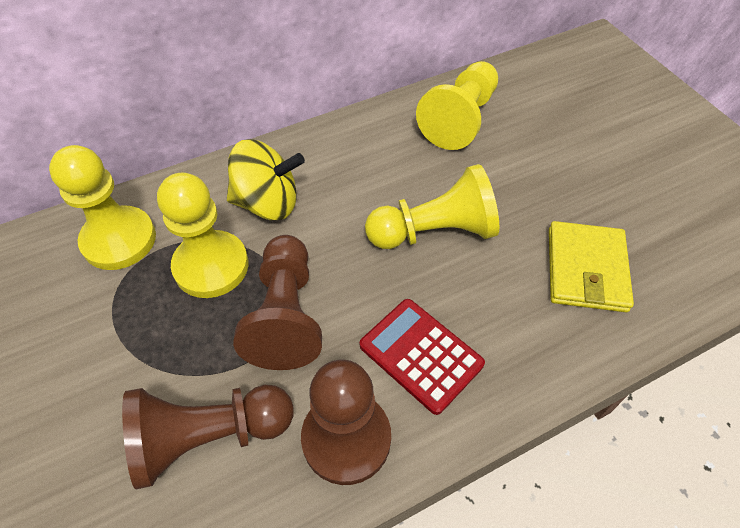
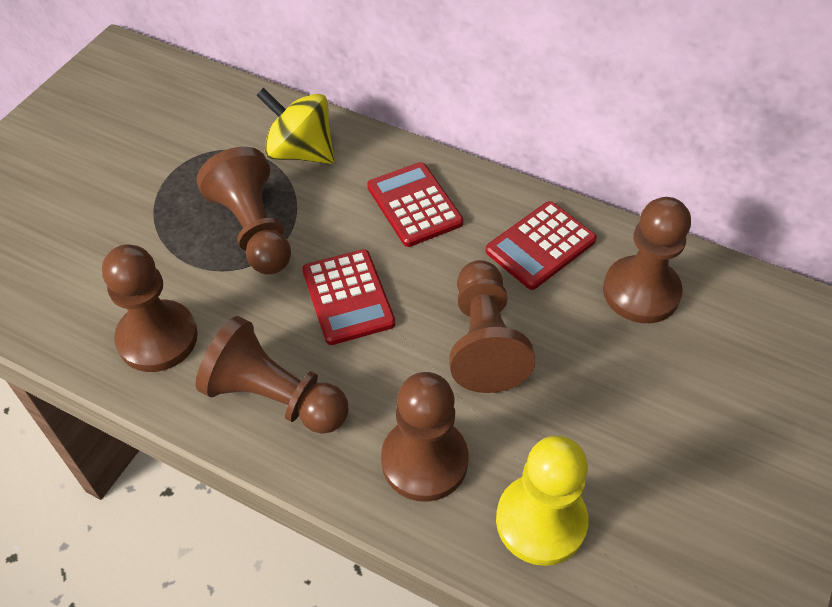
brown pawn: [122,385,294,490] [233,235,322,370] [301,360,391,485] = 3 -> [102,244,198,372] [196,316,349,434] [197,147,291,275] [381,372,468,502] [449,260,535,393] [603,197,691,323] = 6
red calculator: [360,299,485,415] = 1 -> [302,249,395,345] [367,162,463,247] [486,201,597,290] = 3
yellow pawn: [49,145,156,270] [157,173,249,298] [365,164,499,249] [416,61,498,150] = 4 -> [496,435,589,566] = 1
yellow wallet: [549,221,634,312] = 1 -> none = 0

